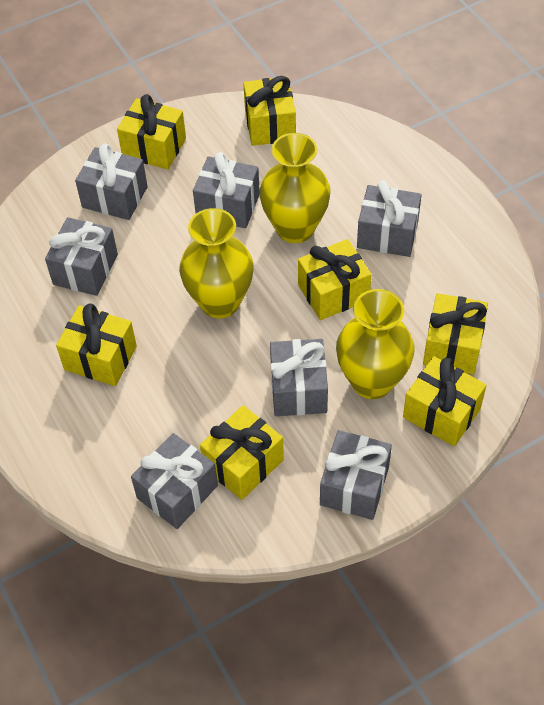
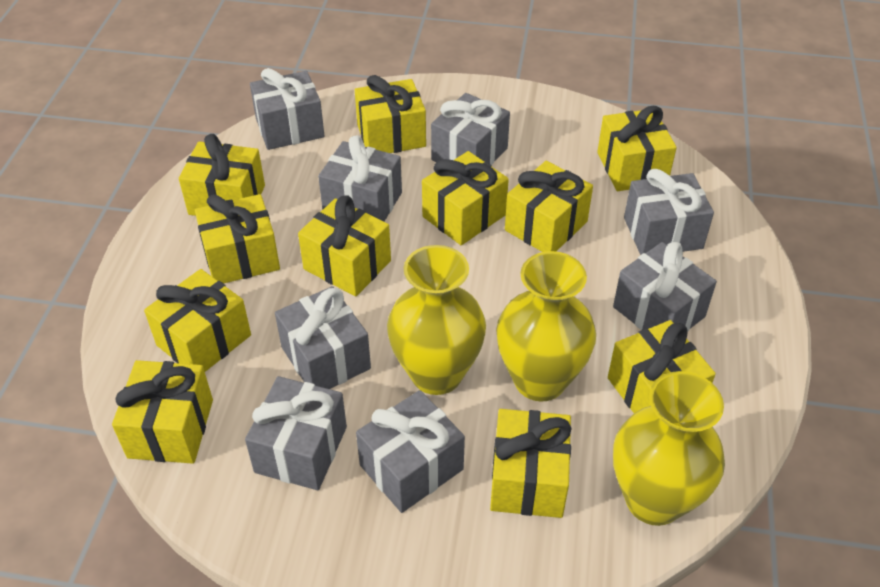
grey gift: [45,217,118,296] [75,143,148,220] [131,433,218,529] [193,152,260,228] [270,339,328,416] [320,430,392,520] [357,180,422,257] = 7 -> [245,376,347,490] [250,68,324,150] [275,286,371,389] [318,135,402,221] [356,390,465,513] [431,93,510,165] [613,242,717,332] [624,169,714,255] = 8
yellow gift: [56,303,137,386] [117,94,186,170] [200,405,284,500] [243,76,296,146] [298,239,372,320] [403,356,487,446] [423,293,488,374] = 7 -> [112,360,213,464] [144,269,251,372] [179,134,265,216] [195,194,280,284] [298,195,391,296] [355,75,426,153] [422,151,509,245] [490,409,572,518] [505,161,593,252] [597,106,677,191] [608,320,716,413] = 11

